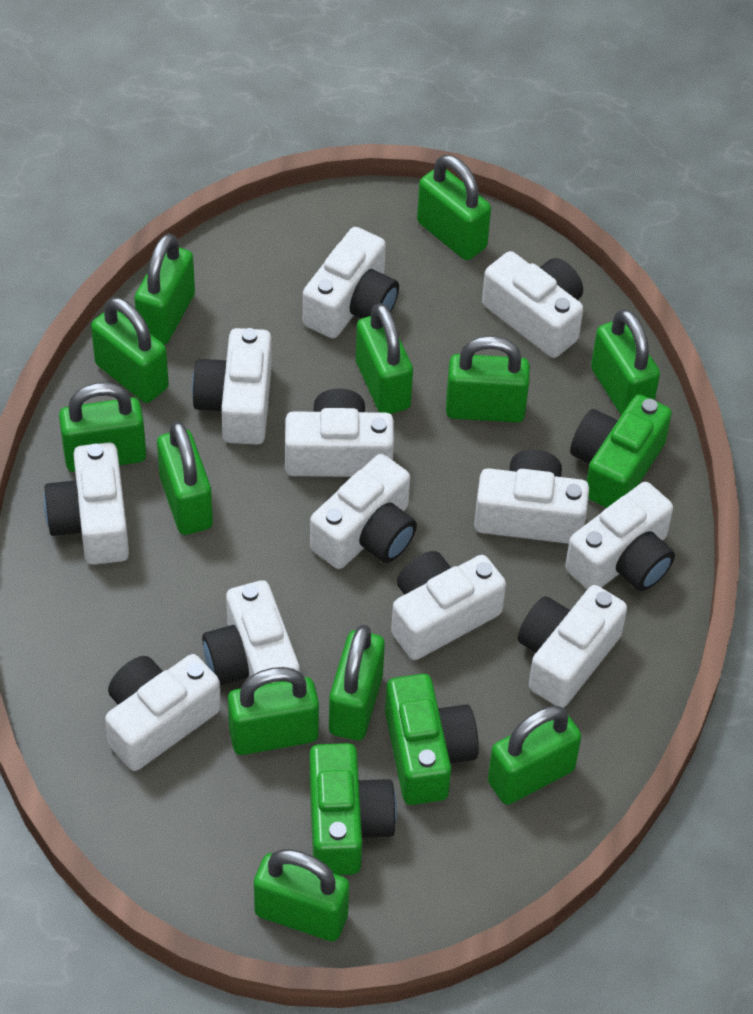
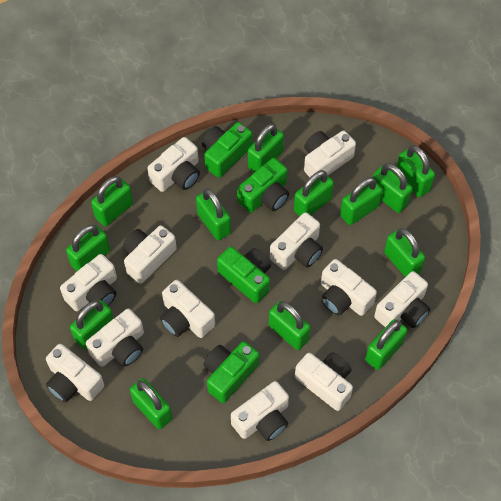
green camera: [309,743,397,875] [385,674,479,805] [570,394,672,508] = 3 -> [202,122,252,178] [204,341,259,403] [217,246,271,303] [237,158,289,213] = 4
green padlock: [59,382,146,472] [91,297,169,403] [134,233,195,345] [157,421,213,535] [228,667,319,755] [254,849,349,942] [329,625,385,741] [356,303,413,414] [417,155,491,260] [446,336,530,423] [488,705,581,805] [591,309,660,415] = 12 -> [66,225,110,271] [70,300,114,350] [91,176,133,226] [130,378,172,430] [196,188,231,240] [248,124,284,172] [269,301,311,350] [294,170,334,216] [340,177,382,225] [365,319,407,370] [373,163,413,213] [384,228,425,277] [397,145,435,197] = 13

